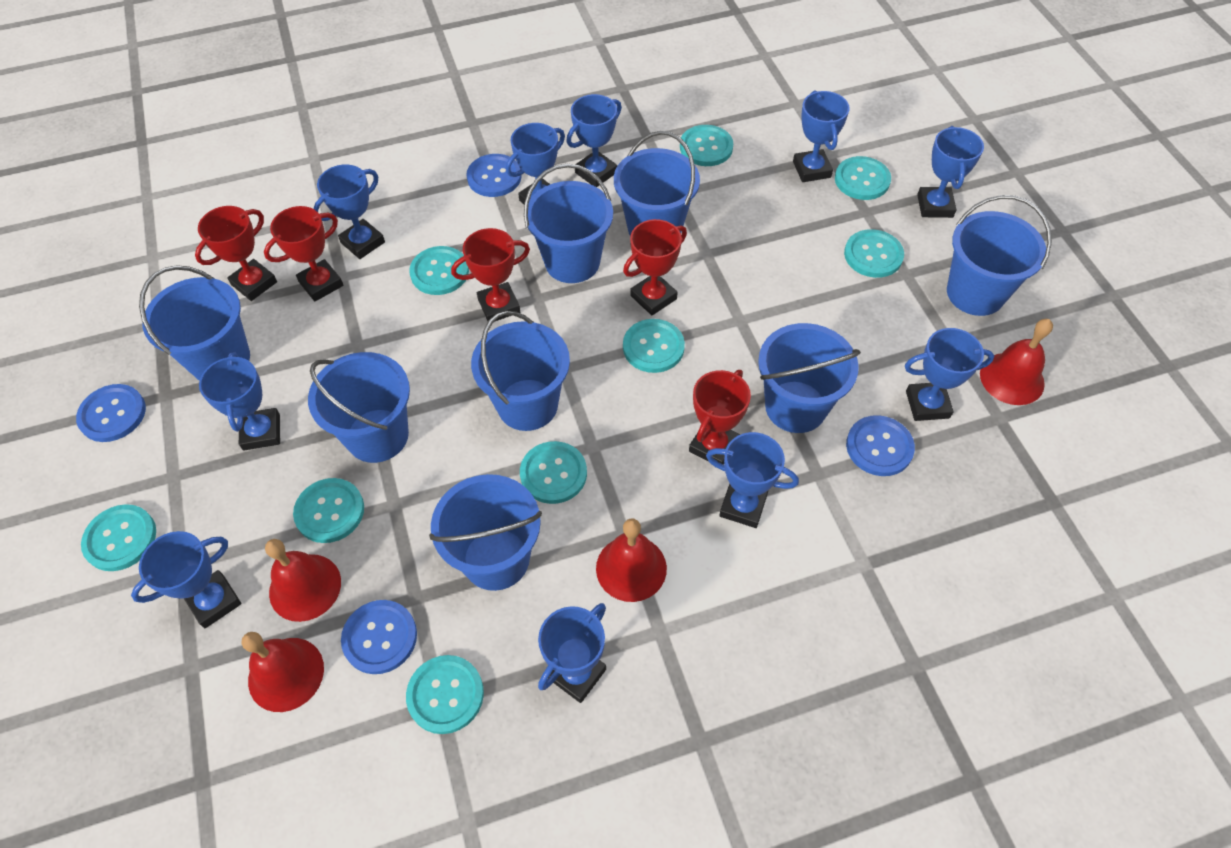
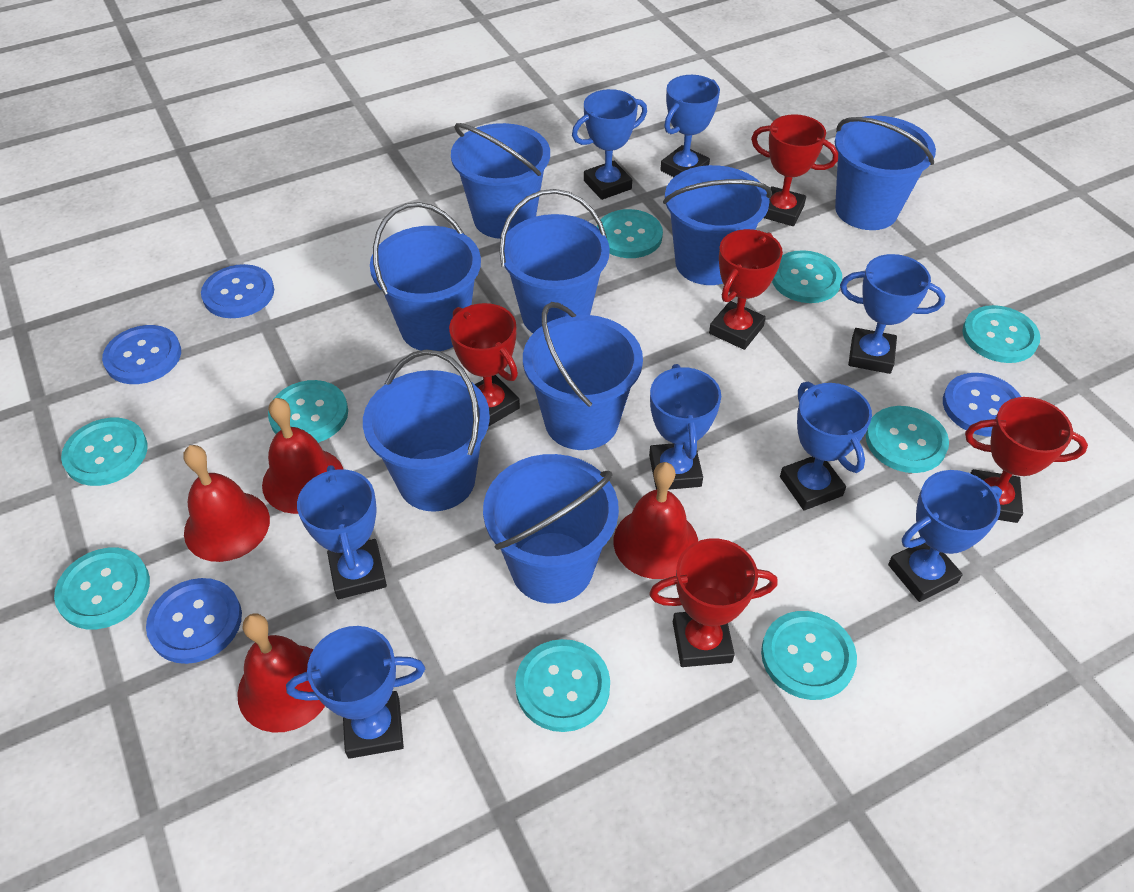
blue trophy: [131,531,241,628] [199,352,280,451] [313,164,385,259] [506,123,565,204] [538,603,606,703] [566,94,622,187] [706,432,799,528] [793,90,849,182] [905,328,994,421] [917,126,984,218] = 10 -> [286,626,425,759] [297,465,387,599] [572,89,647,200] [649,364,721,490] [660,75,720,177] [780,382,872,510] [840,254,945,374] [888,470,1002,602] = 8

